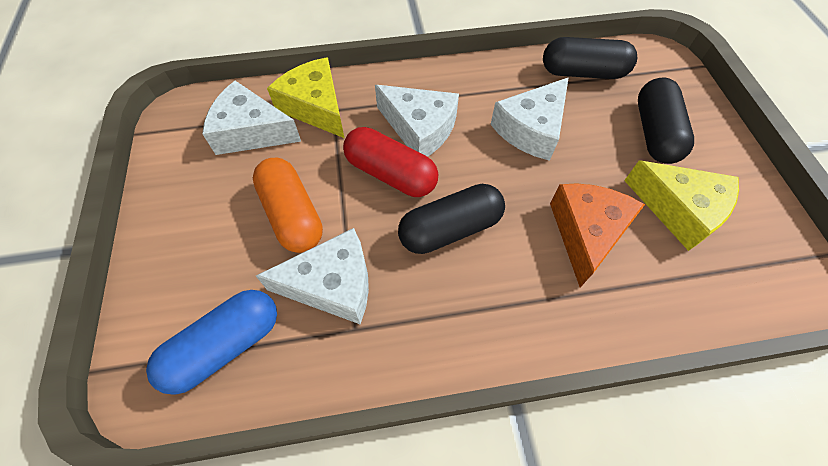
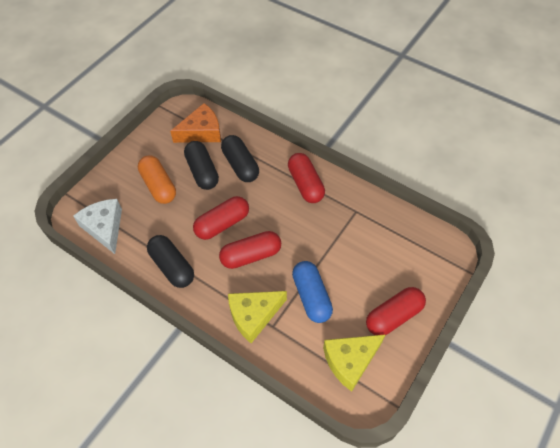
red capsule: [343,127,438,197] = 1 -> [193,196,249,240] [219,231,281,269] [288,153,325,203] [366,287,426,335] = 4
white cheese: [202,81,301,155] [256,228,369,324] [375,85,459,157] [490,77,569,161] = 4 -> [73,199,122,254] = 1

